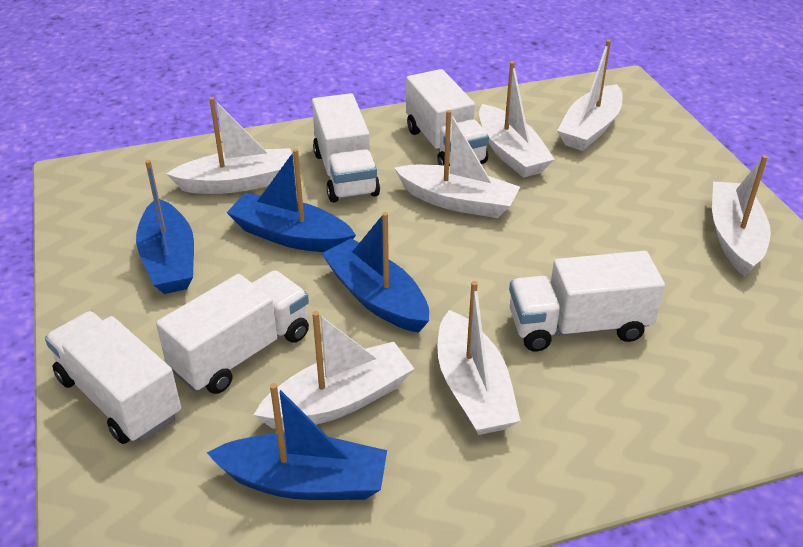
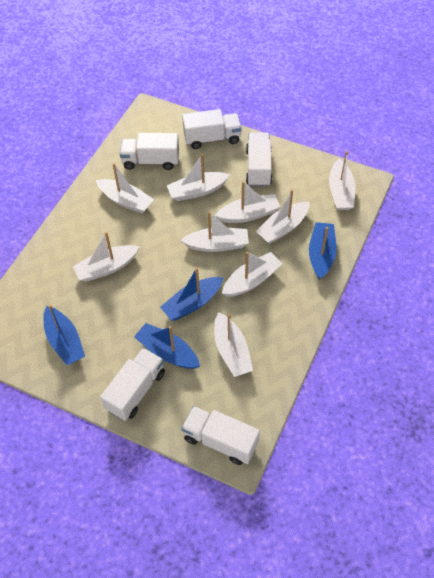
white boat: [166,97,294,194] [254,311,414,429] [394,110,520,218] [437,281,521,435] [479,61,555,178] [557,40,622,151] [712,155,771,276] = 7 -> [73,232,139,282] [96,163,154,213] [167,154,230,201] [180,211,249,252] [214,312,253,377] [215,181,280,223] [222,251,282,297] [256,189,310,244] [329,151,355,210] = 9

